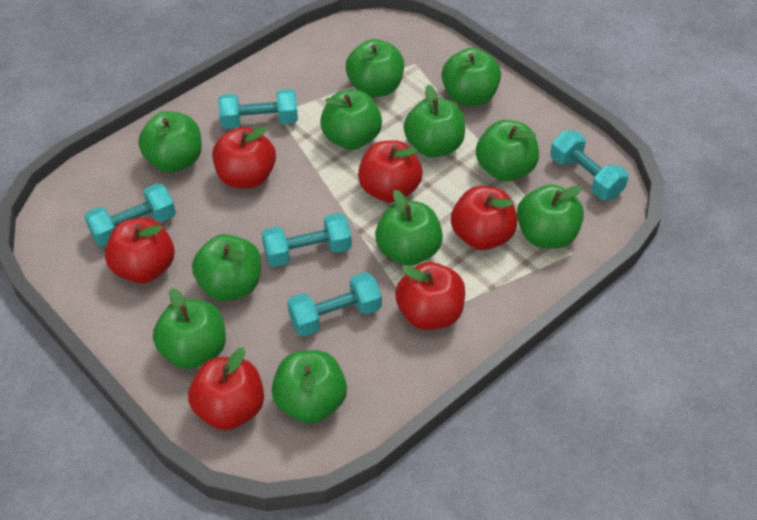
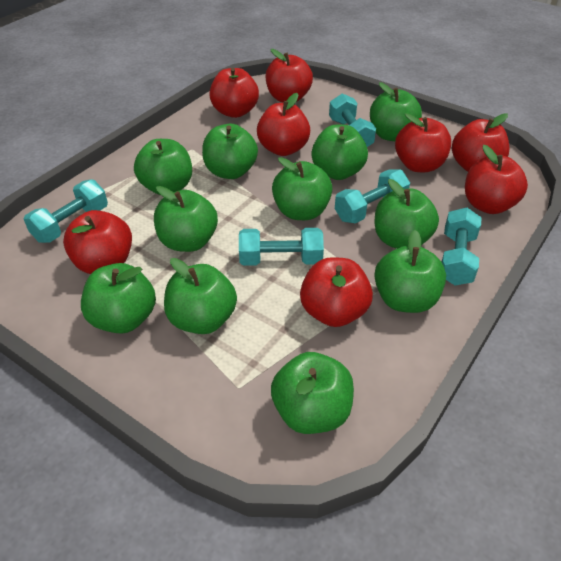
red apple: [105,218,175,284] [188,348,264,430] [212,126,276,189] [358,140,422,203] [395,262,465,330] [451,186,518,250] = 6 -> [63,210,132,274] [209,68,259,118] [257,93,310,156] [266,49,313,103] [300,257,373,327] [395,113,451,172] [452,113,510,172] [465,145,528,214] = 8

